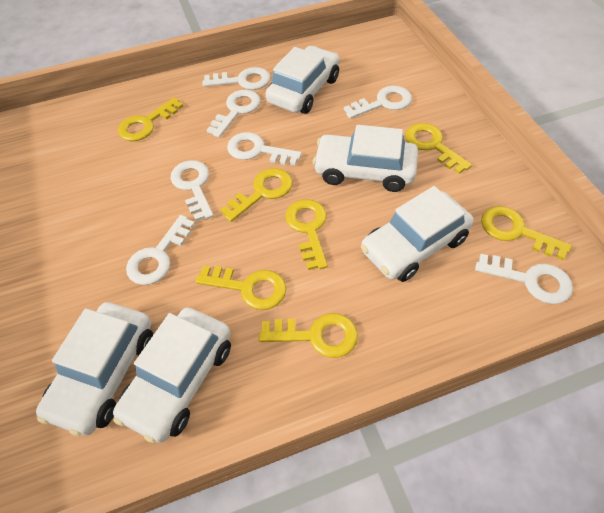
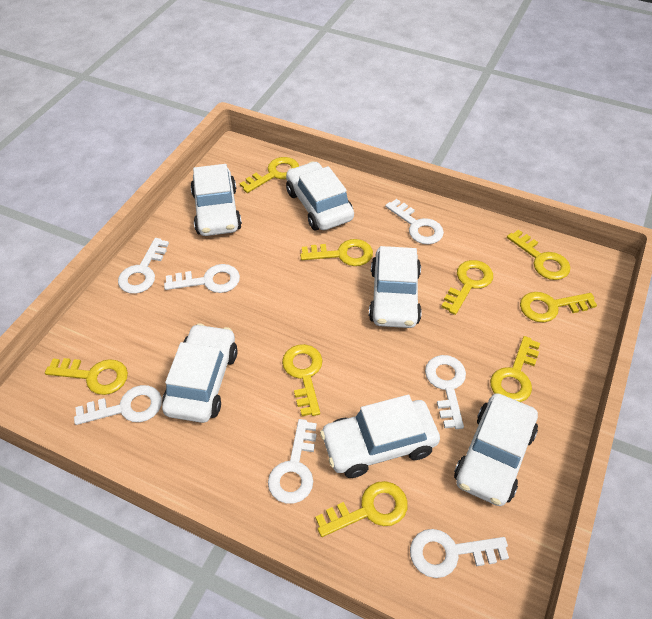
white car: [36,302,153,436] [113,307,231,443] [265,46,340,114] [313,125,418,192] [361,186,474,282] = 5 -> [162,323,238,423] [190,164,242,236] [286,161,354,230] [320,395,440,478] [369,246,422,328] [454,393,538,506] = 6
yellow key: [118,97,183,141] [195,266,286,310] [220,168,293,222] [259,313,358,358] [285,199,327,270] [405,123,472,174] [481,206,572,260] = 7 -> [45,358,128,395] [240,157,299,193] [282,344,323,416] [300,239,373,266] [315,481,408,537] [441,260,493,315] [490,336,540,402] [507,230,570,280] [520,292,597,323] = 9

